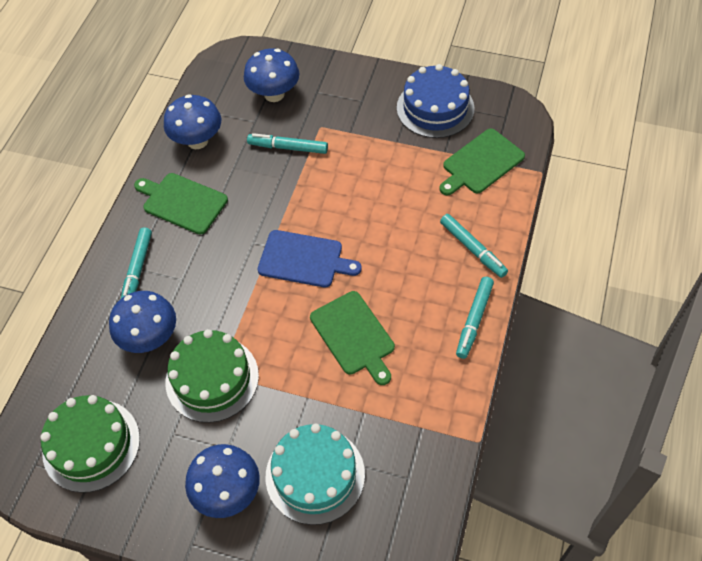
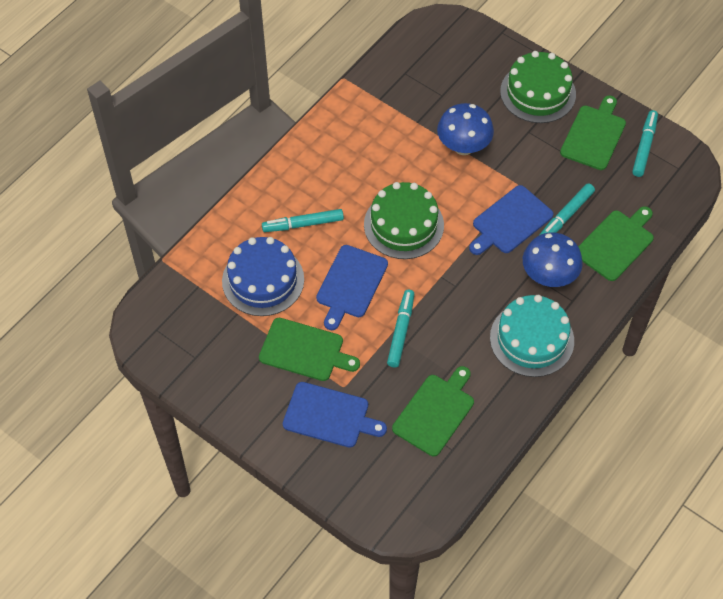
blue cutting board: [257,230,362,287] = 1 -> [283,382,387,448] [316,245,388,330] [469,185,553,255] = 3
blue mushroom: [109,291,176,353] [164,94,221,149] [185,444,260,518] [244,48,299,102] = 4 -> [437,103,494,155] [523,232,583,287] = 2
green cutting board: [134,173,228,235] [310,291,395,385] [439,129,525,195] = 3 -> [259,318,360,381] [392,366,474,456] [560,95,626,170] [578,206,654,281] = 4

